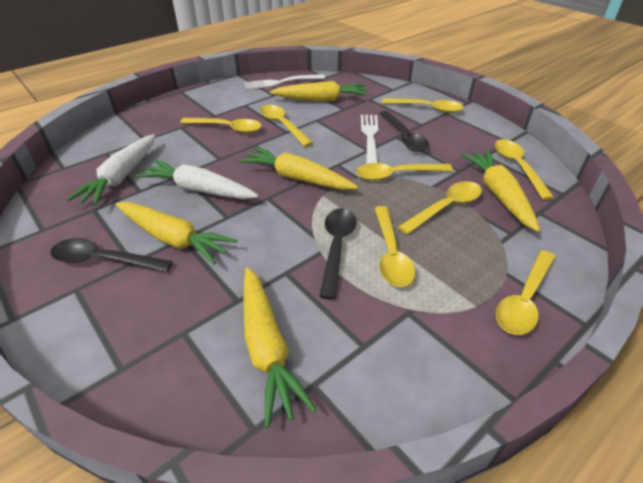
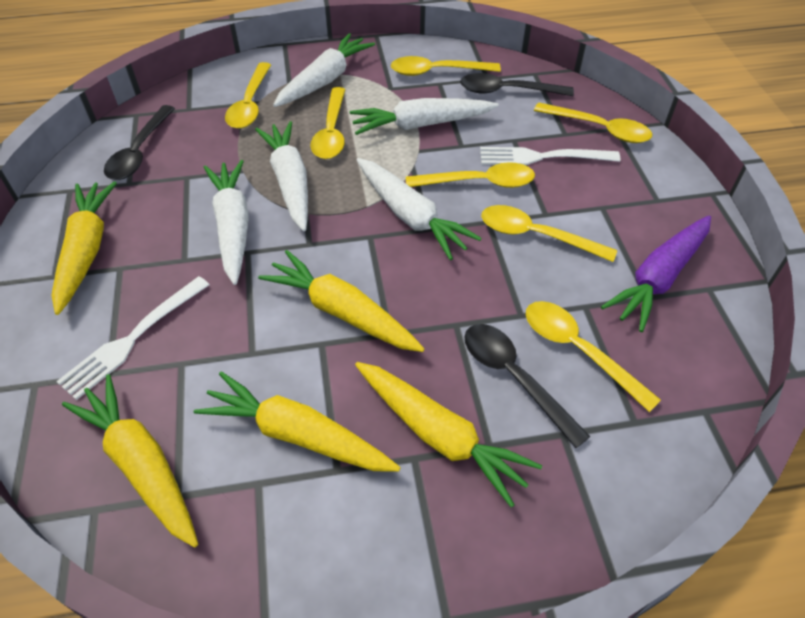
purple carrot: none = 0 -> [601,215,711,332] = 1
white carrot: [66,134,155,206] [136,160,259,199] = 2 -> [204,160,249,285] [255,121,308,231] [273,33,375,107] [350,98,499,135] [357,158,482,260] = 5
yellow spoon: [180,118,262,133] [260,105,313,147] [356,163,453,181] [374,206,416,287] [382,98,464,113] [398,181,482,235] [495,139,554,200] [496,250,555,335] = 8 -> [225,62,271,129] [311,87,346,159] [391,56,501,76] [406,162,535,188] [481,205,617,262] [526,301,661,412] [534,102,652,143] = 7

